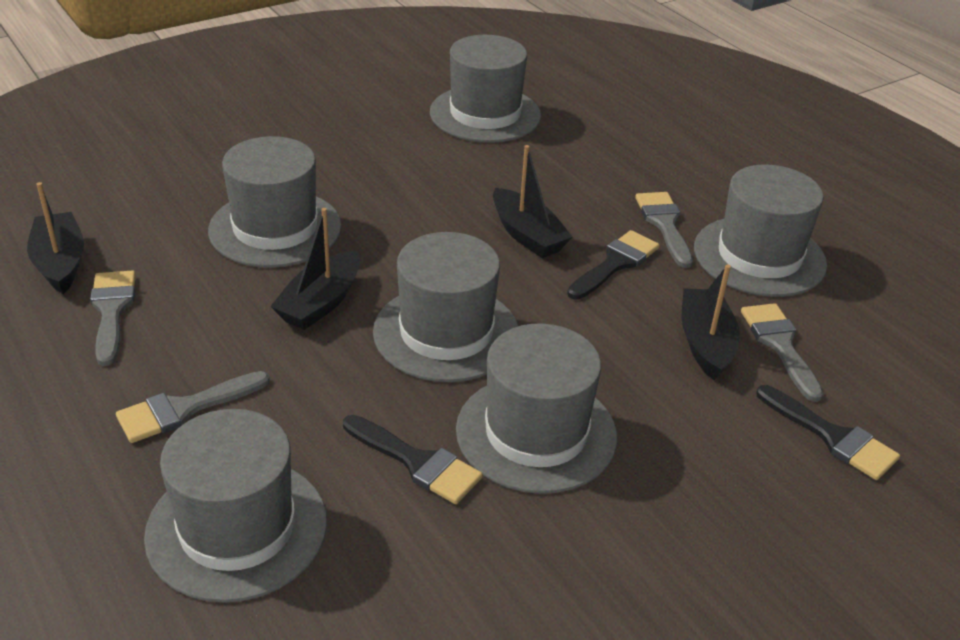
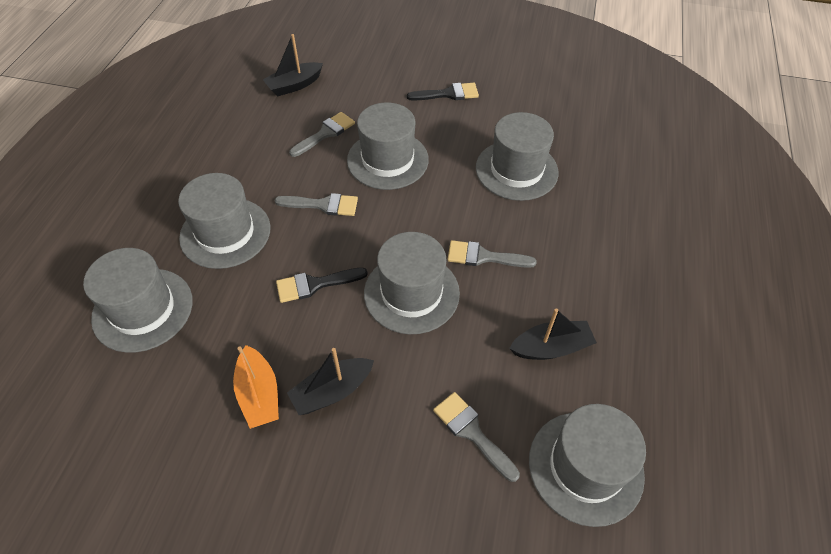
black boat: [27,182,84,294] [270,208,360,330] [493,145,573,258] [681,264,740,380] = 4 -> [263,34,323,97] [287,348,374,415] [509,308,597,360] = 3
black brush: [343,415,483,504] [567,230,660,300] [756,385,900,480] = 3 -> [276,268,368,303] [407,83,479,101] = 2
orange boat: none = 0 -> [233,345,279,429] = 1

